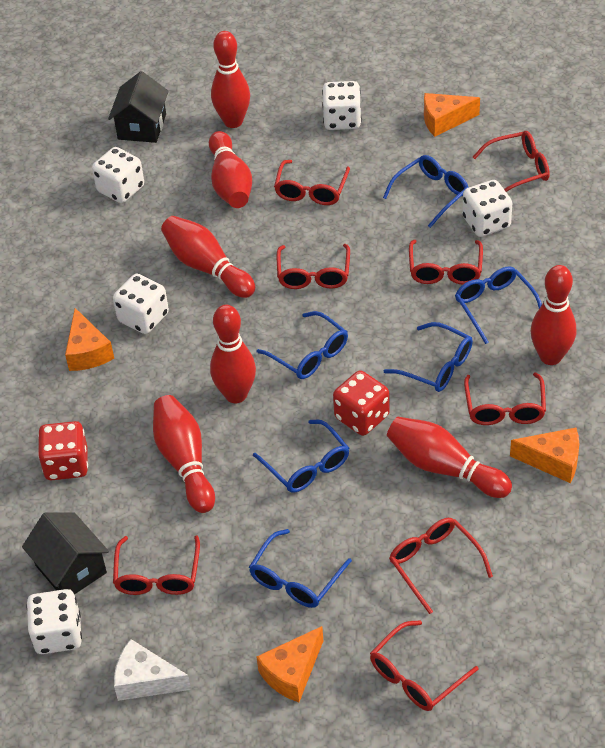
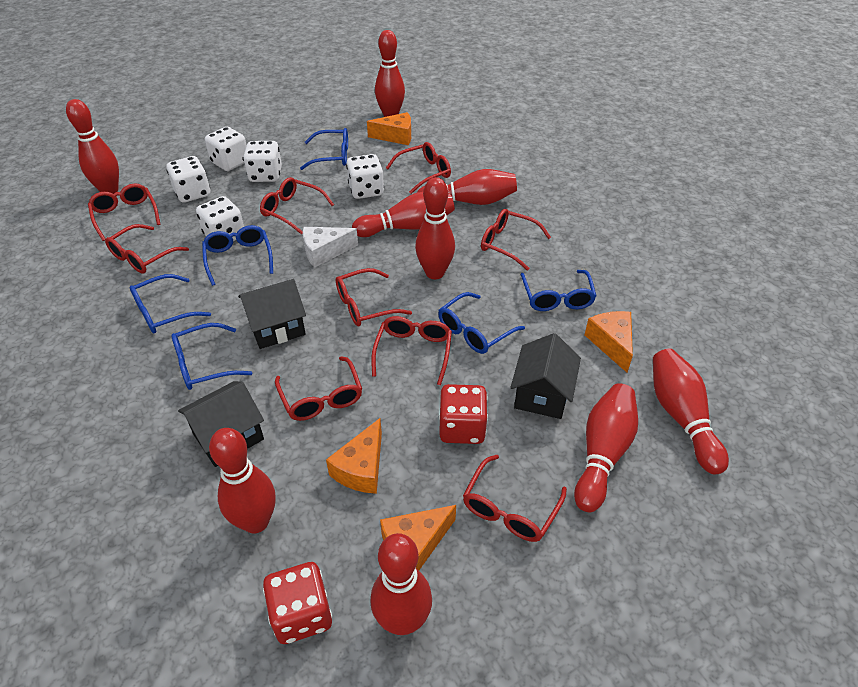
black house: [22,513,109,595] [108,71,169,143] = 2 -> [178,381,264,467] [238,279,306,349] [510,333,581,419] = 3
red bowling pin: [153,395,215,513] [161,216,255,298] [209,131,252,208] [210,305,256,403] [211,31,250,128] [387,417,512,498] [531,265,576,365] = 7 -> [66,99,119,194] [209,428,276,533] [352,192,455,237] [371,533,432,635] [375,30,405,117] [415,177,455,279] [417,169,517,205] [574,383,638,512] [653,349,729,475] = 9
red glasses: [113,535,200,595] [274,160,350,205] [277,244,350,289] [370,620,478,711] [389,518,493,614] [409,240,483,284] [464,372,546,425] [473,131,550,192] = 8 -> [88,183,161,241] [105,224,189,274] [260,177,334,234] [275,356,362,421] [336,268,412,326] [371,316,452,385] [386,142,451,194] [463,455,567,542] [481,209,551,271] = 9

